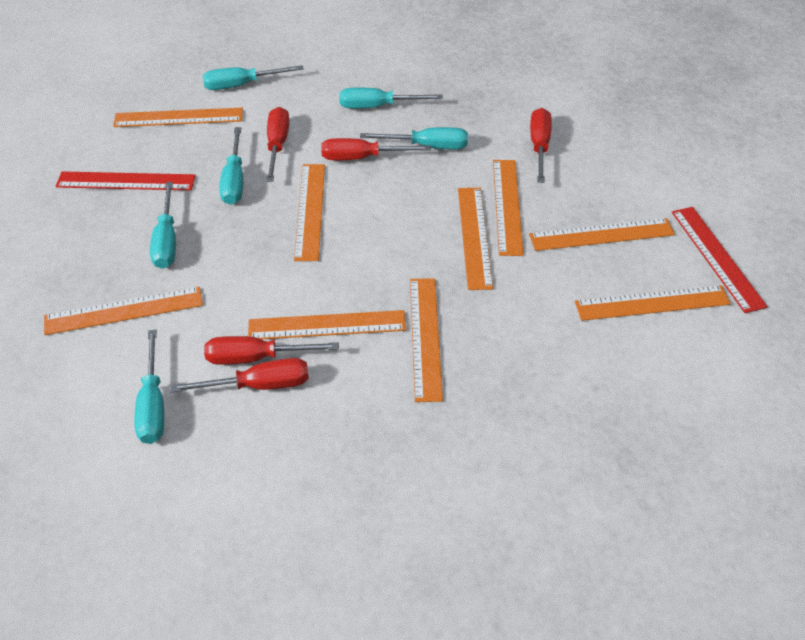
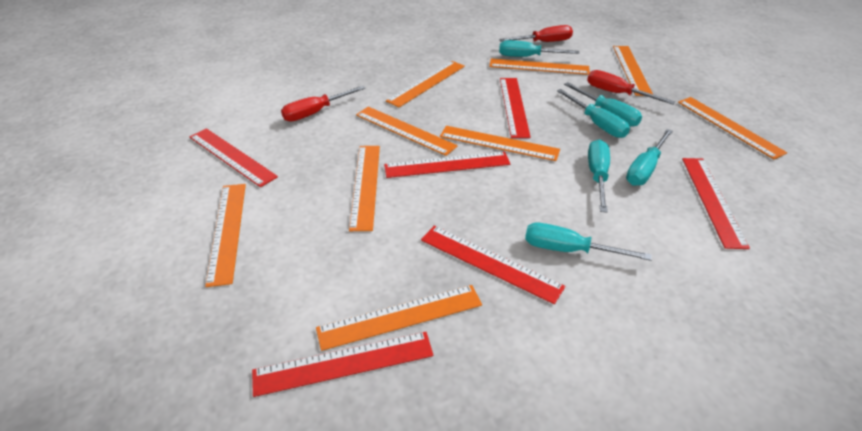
red ruler: [56,171,196,190] [672,207,768,313] = 2 -> [190,128,278,187] [252,332,434,397] [384,152,510,178] [421,226,565,304] [500,78,531,138] [682,158,750,249] = 6
red screwdriver: [170,358,309,393] [204,336,339,365] [266,107,289,182] [321,138,431,160] [530,108,552,183] = 5 -> [281,86,365,122] [499,25,573,42] [587,70,675,104] = 3

